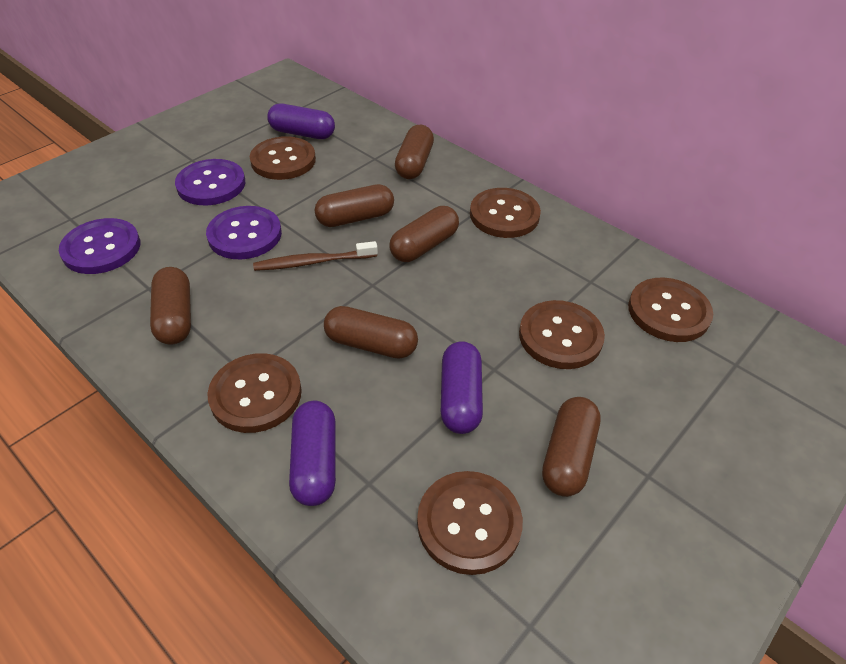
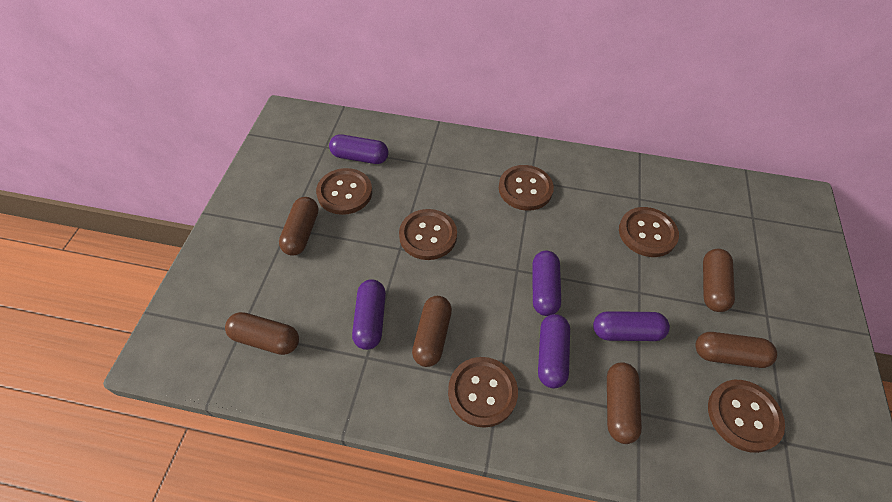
brown toothbrush: [253,241,378,271] = 1 -> none = 0
purple button: [59,218,140,274] [175,159,245,205] [206,206,282,259] = 3 -> none = 0
purple capsule: [267,104,335,139] [289,401,336,506] [441,341,483,434] = 3 -> [329,134,389,164] [352,279,386,350] [533,251,561,316] [538,314,570,388] [593,311,670,341] = 5

